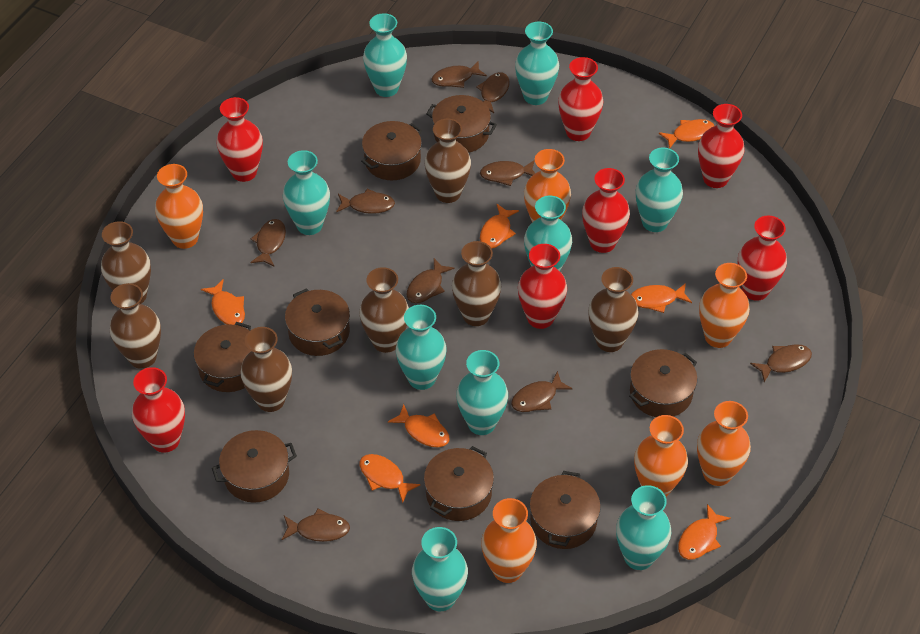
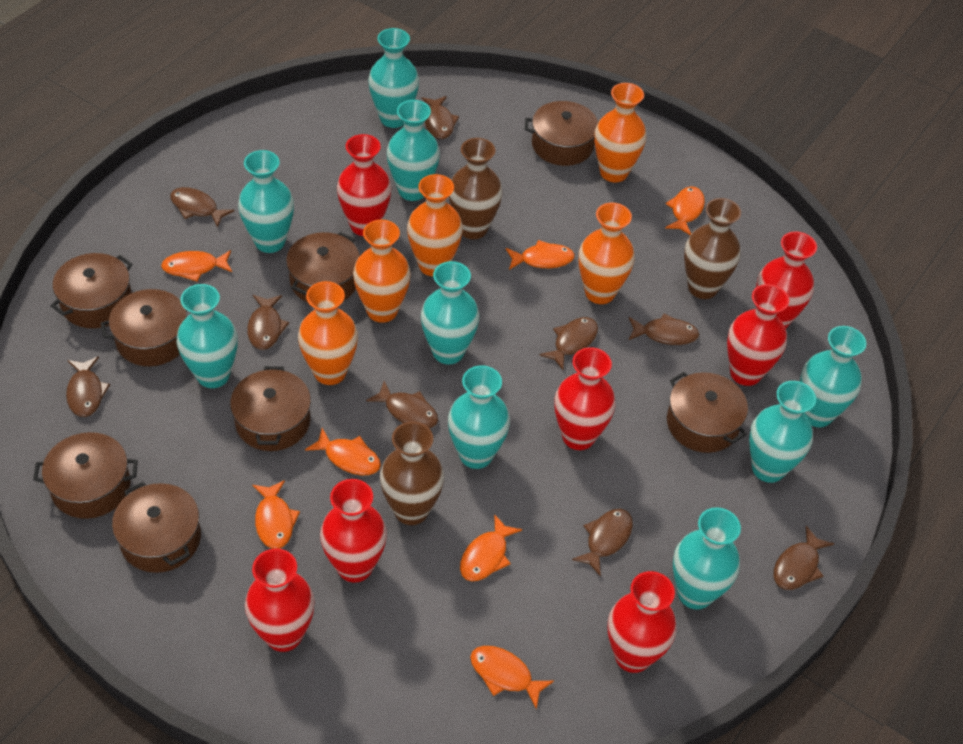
brown vase: [101,221,151,304] [110,283,161,369] [240,327,292,412] [359,267,409,353] [425,119,471,203] [452,241,501,326] [588,267,639,352] = 7 -> [380,422,444,525] [449,138,503,239] [684,198,741,299] = 3
orange vase: [155,164,203,249] [481,498,537,583] [524,149,571,222] [634,415,688,497] [697,401,751,486] [699,263,750,348] = 6 -> [298,281,358,385] [353,220,411,323] [407,174,463,276] [579,202,635,304] [594,83,646,182] = 5

